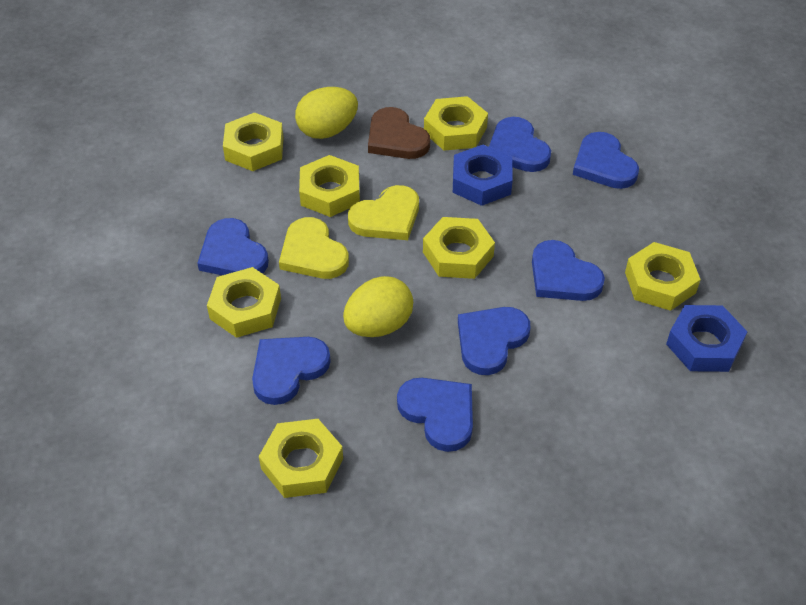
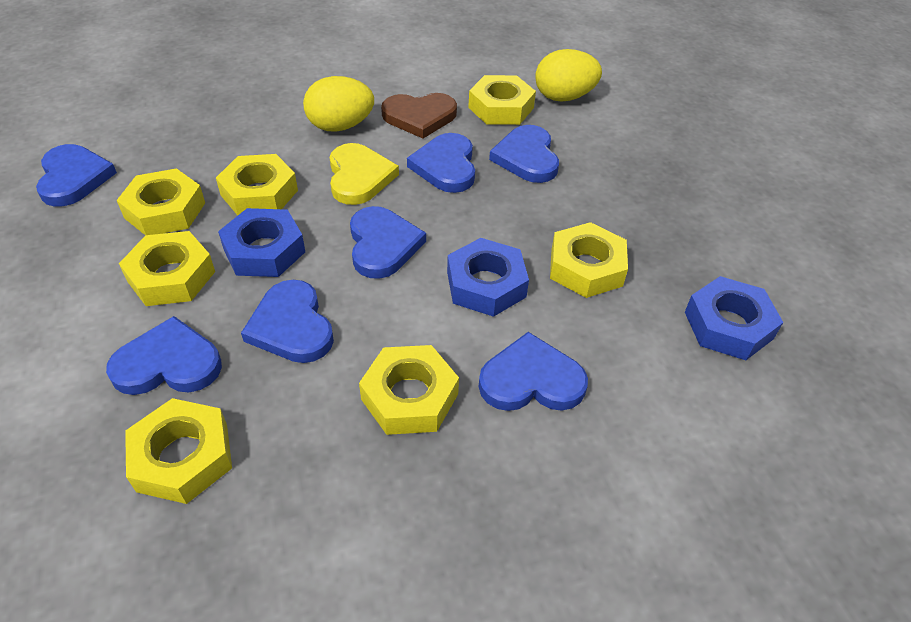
blue nut: [453,145,513,206] [666,305,748,372] = 2 -> [218,208,305,277] [447,238,529,317] [685,276,783,360] = 3
yellow heart: [279,217,349,279] [348,185,419,240] = 2 -> [329,143,399,205] = 1

